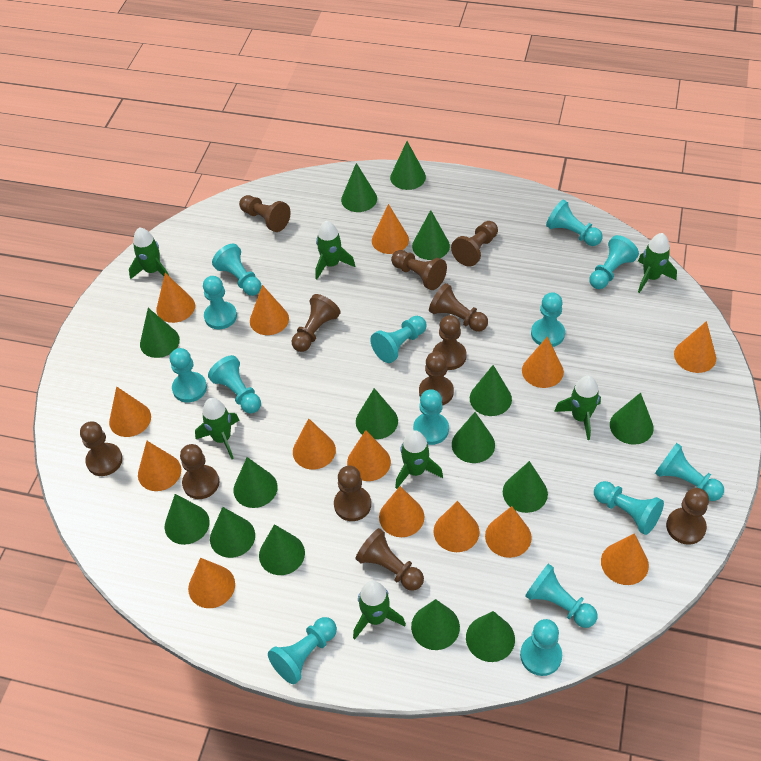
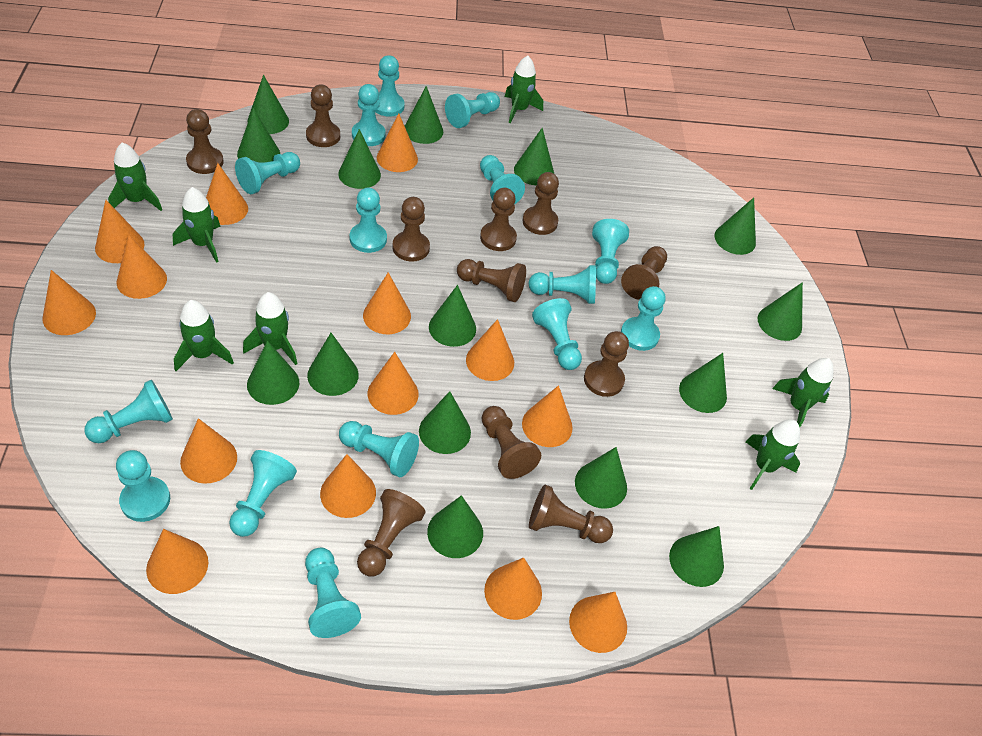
brown pawn: [80,421,123,476] [180,444,219,499] [239,195,291,232] [292,294,341,352] [334,466,371,521] [356,528,424,591] [391,250,447,290] [419,351,454,406] [429,283,488,332] [433,315,466,370] [451,221,498,267] [666,488,709,545] = 12 -> [186,109,224,174] [306,84,340,147] [357,489,426,577] [392,197,430,262] [457,259,526,302] [480,188,517,251] [482,406,541,479] [523,172,559,235] [529,485,613,543] [584,331,629,397] [621,246,667,300] = 11
turquoise pawn: [170,348,207,402] [203,276,237,329] [208,355,261,414] [212,244,261,296] [268,617,337,684] [370,316,427,363] [413,389,449,445] [520,619,562,676] [525,564,598,628] [531,292,565,347] [546,200,603,246] [589,235,639,289] [594,481,664,535] [655,443,724,501] = 14 -> [84,380,173,443] [116,450,170,522] [229,450,297,537] [235,152,300,194] [305,548,361,638] [339,421,419,477] [350,188,387,253] [352,84,386,146] [375,55,405,117] [445,92,500,128] [480,155,525,204] [528,265,596,304] [532,298,582,370] [592,219,629,284] [621,286,666,351] = 15

